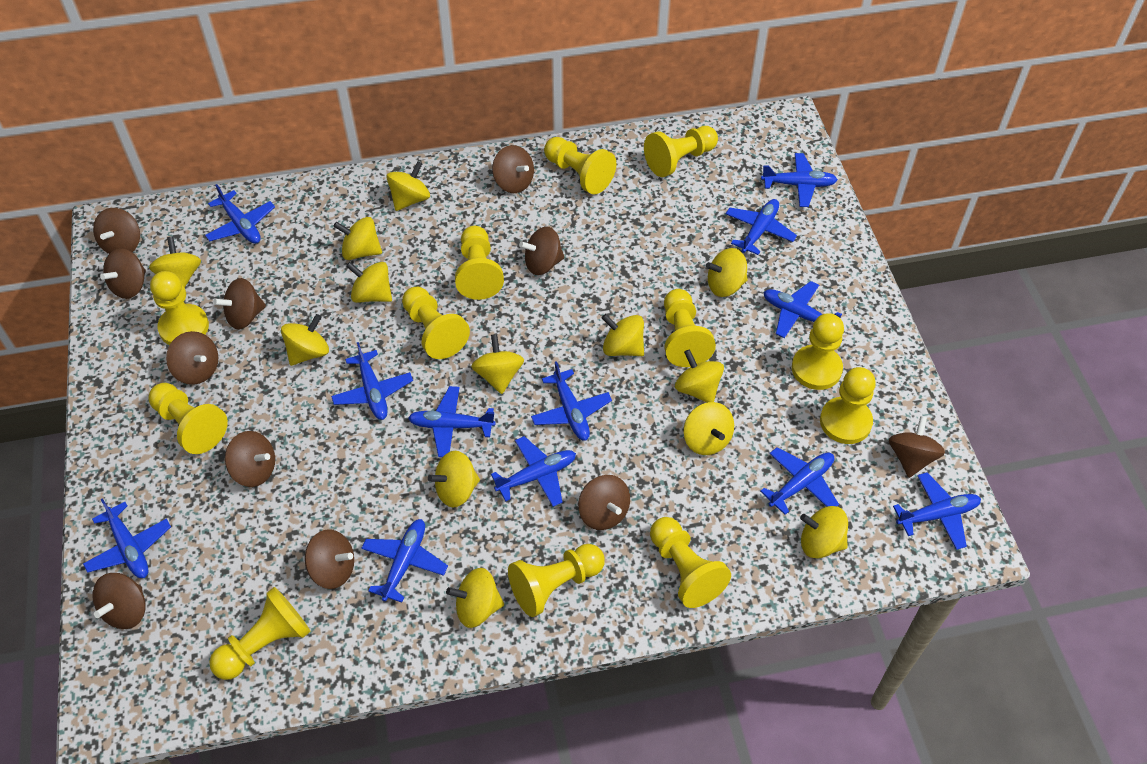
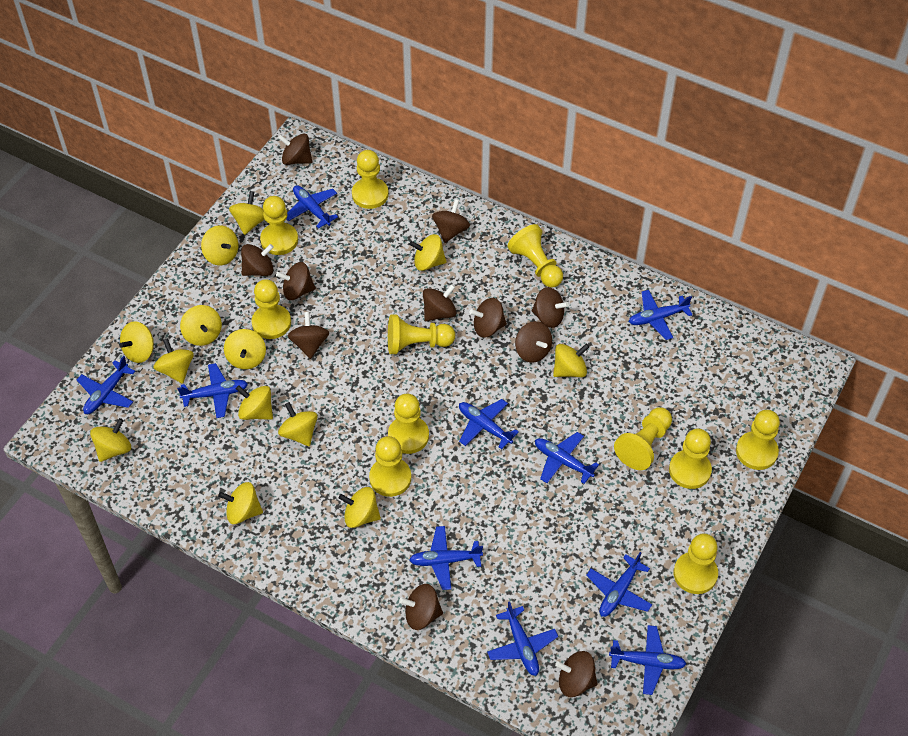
blue plane: [83,498,171,578] [205,184,275,244] [331,342,413,420] [361,519,448,603] [408,386,496,457] [491,436,576,507] [531,361,612,441] [726,199,797,255] [760,447,839,515] [761,153,838,207] [763,281,842,338] [893,473,981,550] = 12 -> [77,356,136,414] [177,363,248,418] [286,185,338,229] [409,526,483,590] [459,399,519,449] [487,601,558,676] [535,432,599,484] [586,552,652,617] [609,625,686,695] [629,290,693,340] = 10
yellow pawn: [148,383,228,454] [150,271,209,345] [209,587,311,680] [402,287,470,359] [455,226,504,300] [508,544,605,617] [544,137,616,194] [644,126,718,177] [650,517,731,608] [664,289,716,367] [792,313,844,390] [820,367,876,444] = 12 -> [252,279,291,339] [260,196,298,255] [352,150,389,209] [369,436,411,497] [388,314,455,354] [388,394,429,454] [507,224,563,288] [614,408,672,470] [669,429,712,489] [674,533,718,594] [736,410,780,470] = 11

